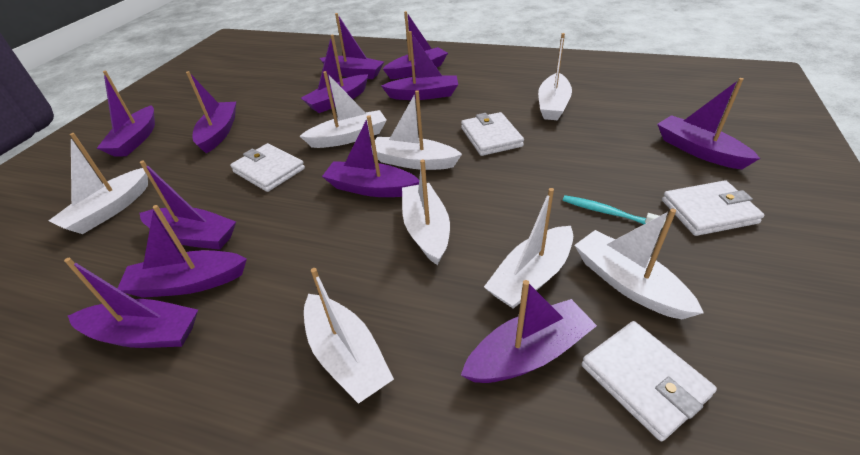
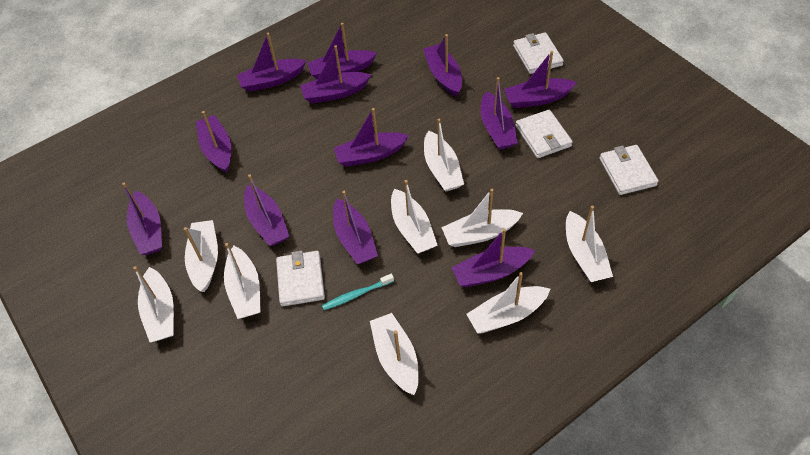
white boat: [49,133,148,234] [300,71,387,148] [304,268,394,404] [371,90,462,170] [402,160,450,265] [484,188,573,308] [538,33,572,120] [575,209,704,319] = 8 -> [133,266,174,343] [184,220,218,292] [224,243,261,319] [370,313,419,395] [391,180,438,254] [424,119,464,192] [441,189,523,247] [466,272,550,333] [566,206,613,282] = 9

